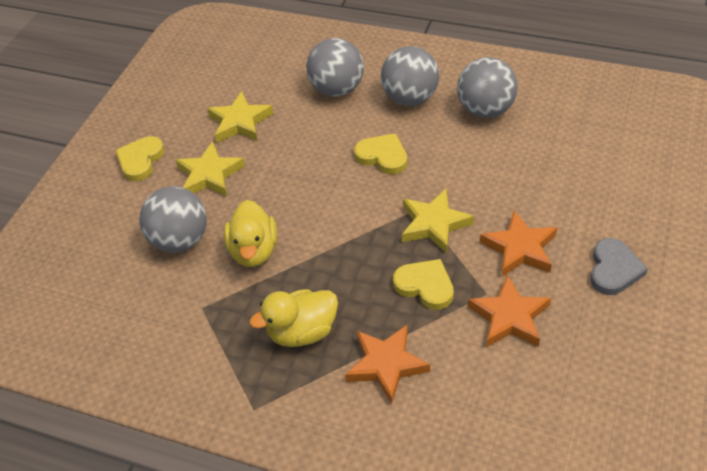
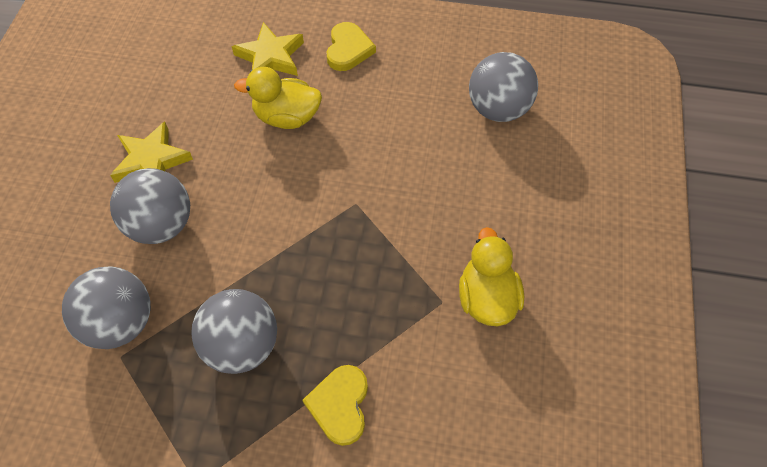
grey heart: [590,238,648,295] = 1 -> none = 0
orange star: [345,325,430,404] [468,275,551,347] [480,210,557,276] = 3 -> none = 0
yellow heart: [115,136,165,181] [354,133,408,175] [393,259,454,310] = 3 -> [303,365,368,446] [326,22,376,71] = 2
yellow star: [176,142,245,196] [207,91,273,143] [402,189,474,253] = 3 -> [110,122,193,183] [231,22,304,76] = 2

